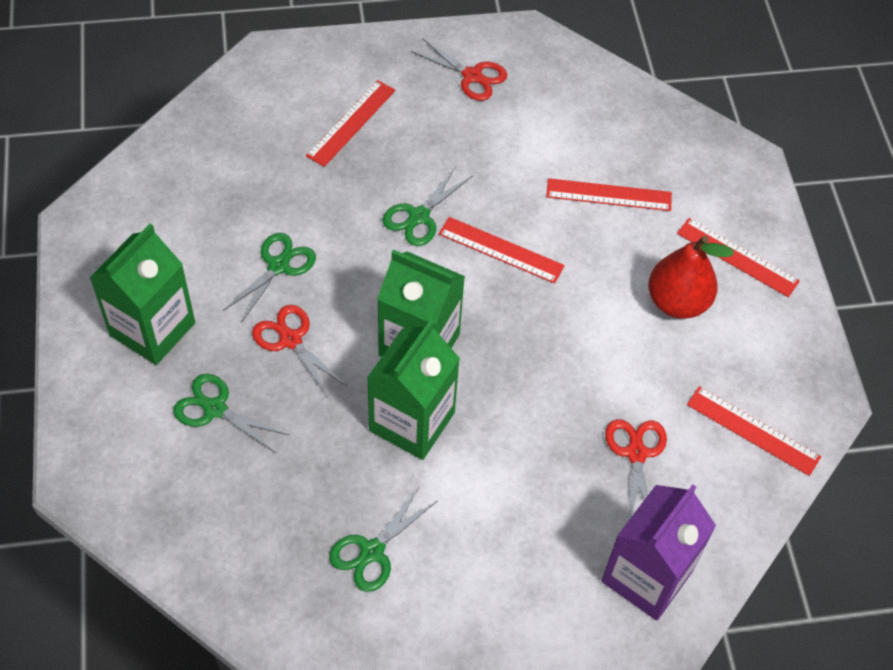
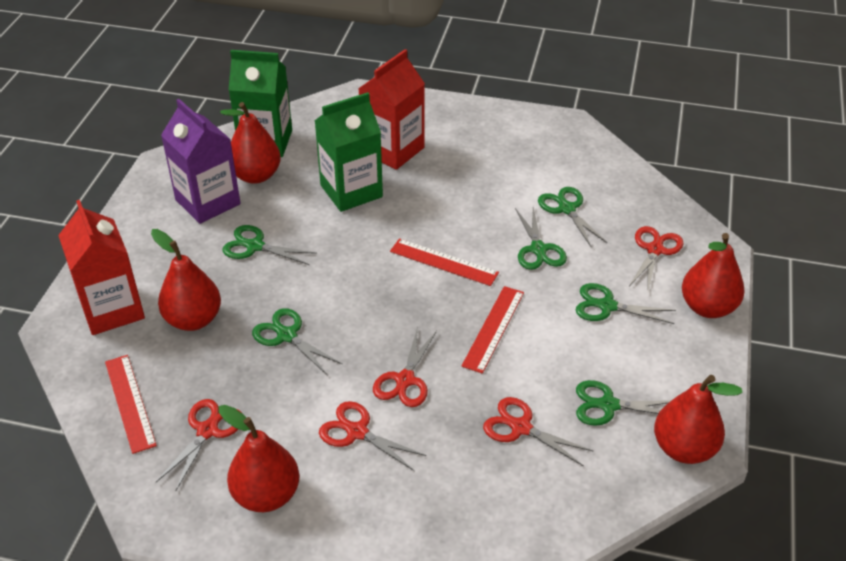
green carton: [89,224,195,365] [367,320,460,460] [377,250,465,357] = 3 -> [228,50,292,157] [315,92,383,212] = 2
green scissors: [173,374,289,453] [223,233,316,323] [329,486,437,592] [383,166,473,246] = 4 -> [223,225,317,265] [252,308,343,375] [515,207,567,270] [538,187,607,247] [576,283,676,324] [576,380,670,426] = 6
red carton: none = 0 -> [58,200,145,335] [358,49,425,170] = 2
red pear: [648,235,734,319] = 1 -> [151,229,221,331] [219,405,299,512] [220,102,281,184] [654,375,743,464] [682,233,744,318] = 5
red ruler: [306,80,395,167] [439,217,565,284] [546,178,672,211] [677,218,800,297] [687,386,821,476] = 5 -> [105,355,157,454] [390,239,499,286] [461,286,524,373] = 3
red scissors: [252,305,347,397] [411,38,507,101] [605,419,667,520] = 3 -> [156,399,243,490] [319,401,426,471] [373,327,437,407] [483,397,593,466] [629,226,683,290] = 5

